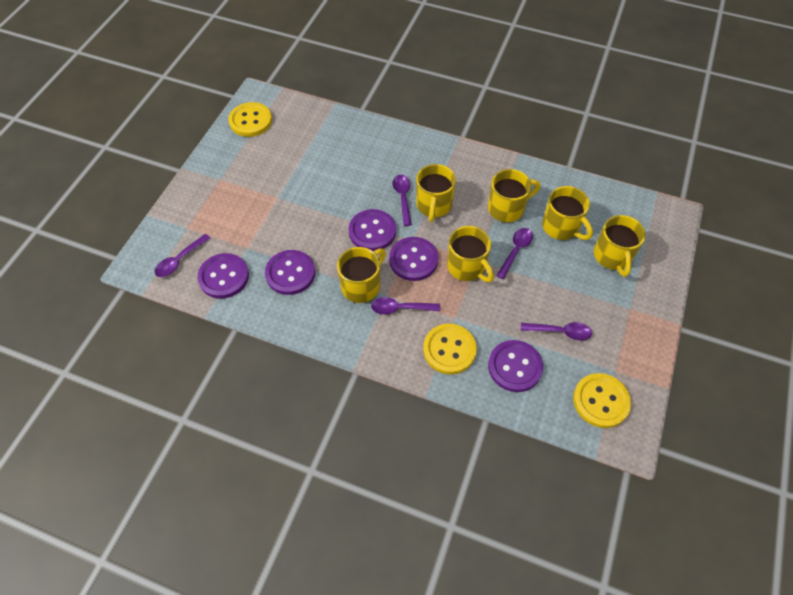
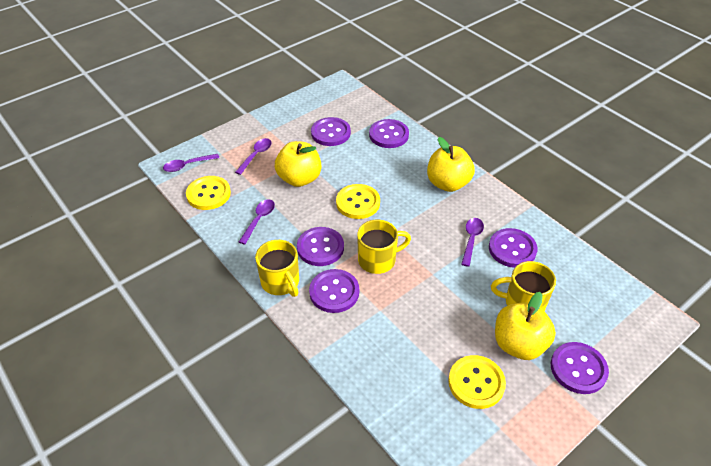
purple button: [197,253,249,299] [265,250,315,295] [349,209,396,251] [389,237,438,281] [488,340,543,392] = 5 -> [297,227,344,266] [309,269,359,313] [311,117,351,146] [369,119,409,148] [489,228,538,268] [551,342,609,394] = 6
purple spoon: [155,234,210,277] [371,297,440,315] [393,175,412,226] [496,228,533,279] [521,322,592,341] = 5 -> [163,154,219,172] [235,138,272,175] [239,199,275,245] [461,218,484,267] = 4
yellow apple: none = 0 -> [275,141,321,187] [427,137,475,192] [495,292,556,360] = 3
yellow mug: [337,247,386,303] [416,164,456,222] [447,226,494,282] [488,169,540,222] [542,186,593,240] [594,215,646,277] = 6 -> [255,240,299,297] [357,220,411,274] [491,261,556,311] = 3

